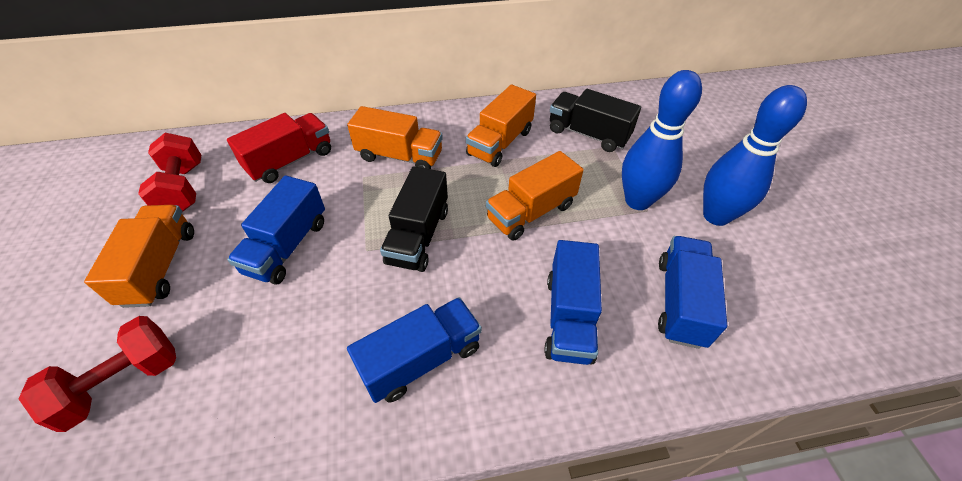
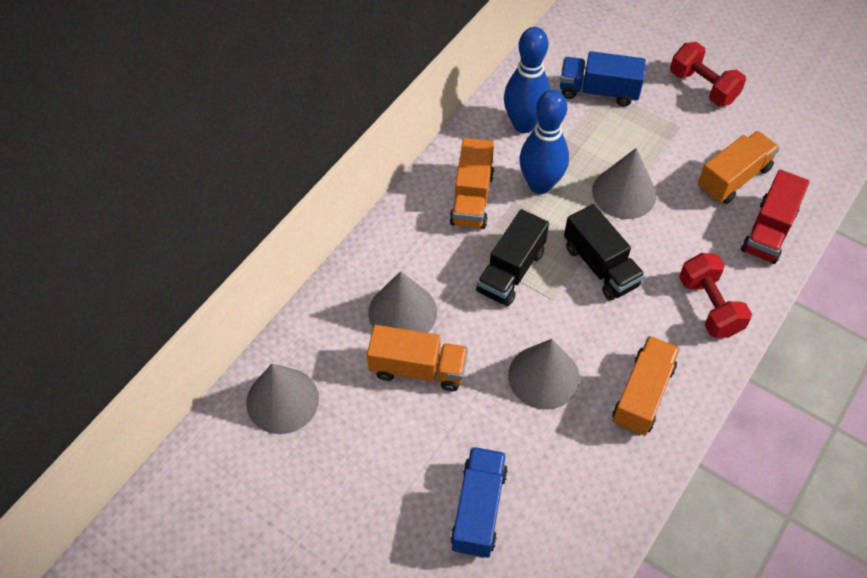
blue truck: [227,175,325,284] [347,297,482,403] [544,240,602,365] [658,236,727,349] = 4 -> [451,447,508,558] [560,51,646,106] = 2
grey cone: none = 0 -> [246,364,319,434] [368,271,437,333] [508,339,580,410] [592,148,656,219] = 4

